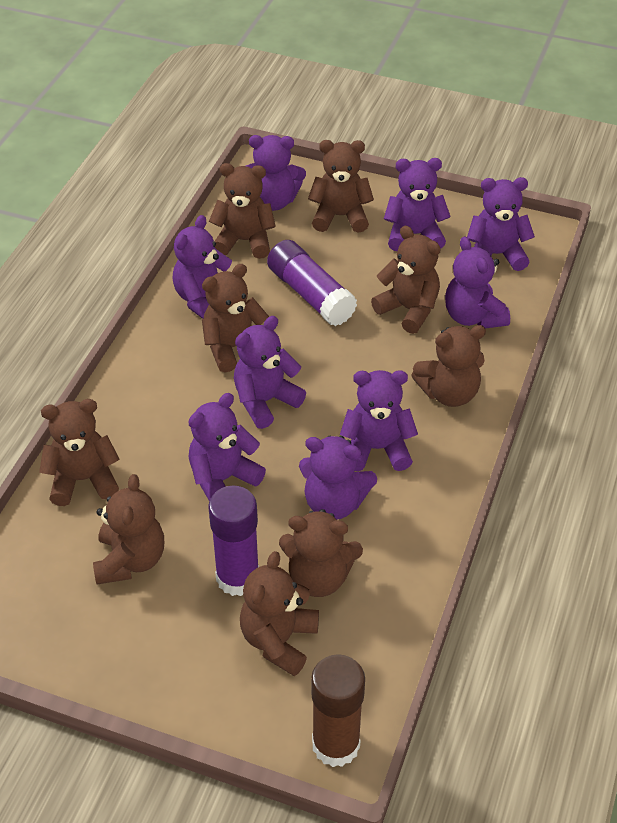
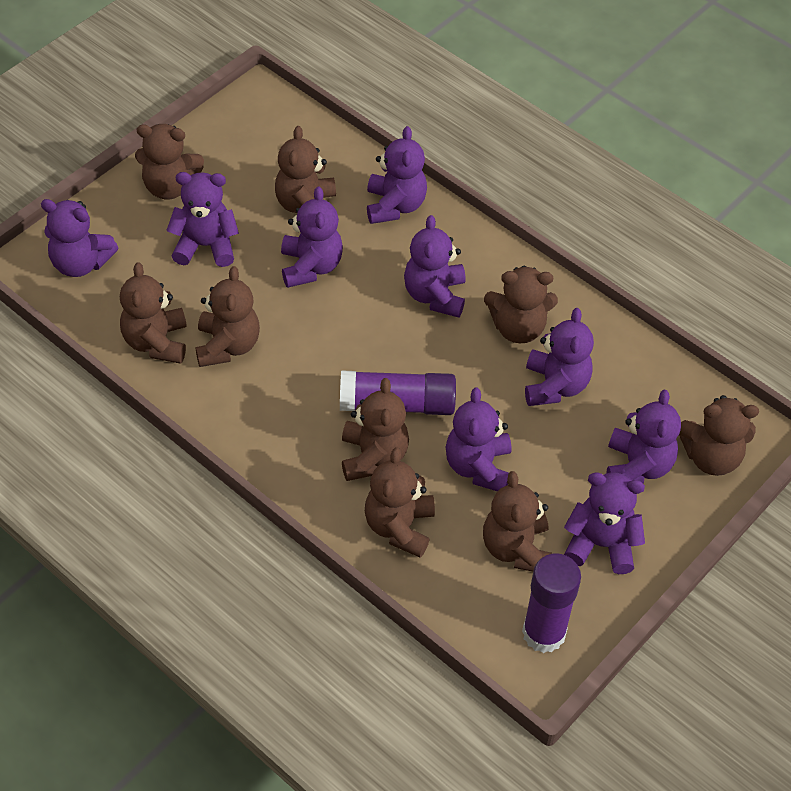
brown glue stick: [311,654,365,767] = 1 -> none = 0

